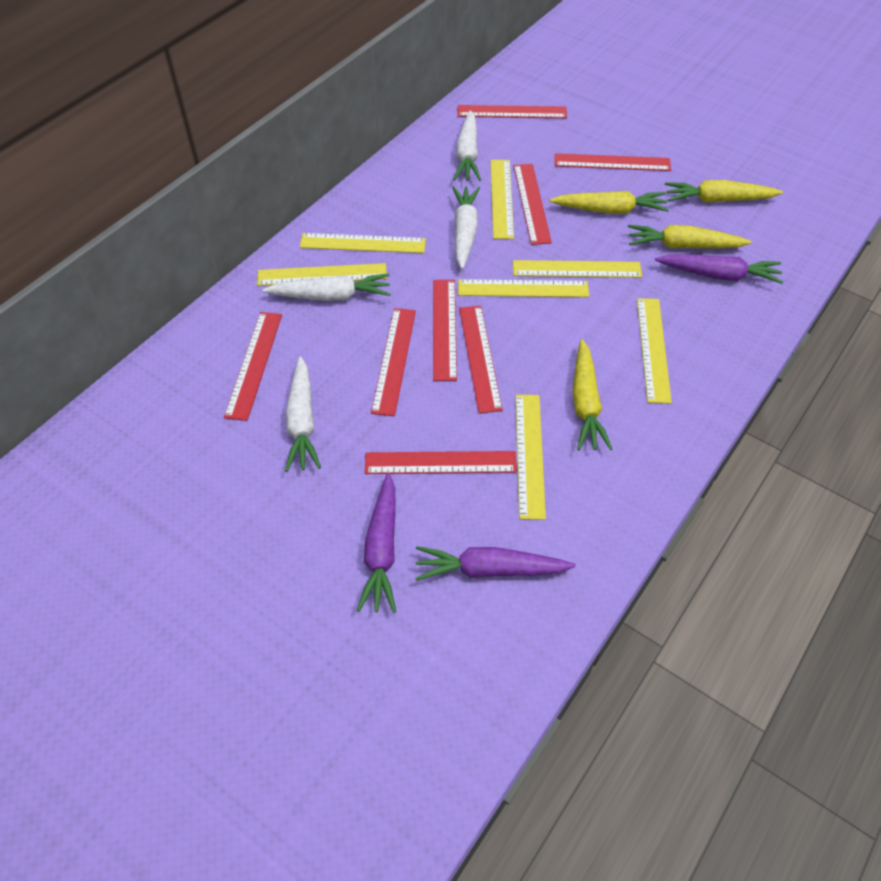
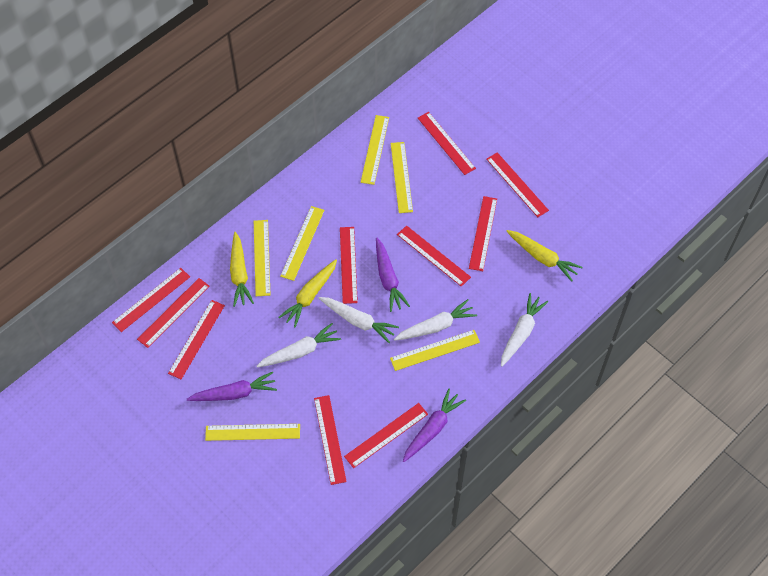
red ruler: [224,312,282,421] [365,451,517,474] [371,308,416,416] [433,280,457,381] [457,105,567,118] [459,306,503,413] [514,164,552,245] [555,153,671,171] = 8 -> [112,268,190,332] [137,278,210,348] [168,300,225,379] [314,395,347,485] [340,227,358,304] [344,403,428,468] [397,225,471,287] [418,112,476,175] [469,196,497,271] [486,152,549,217] = 10
yellow carrot: [549,191,669,214] [573,339,612,450] [628,225,752,248] [665,180,783,203] = 4 -> [230,232,254,307] [279,259,337,327] [506,230,583,282] = 3
yellow ruler: [257,263,387,286] [300,233,426,253] [458,279,589,297] [490,160,514,239] [513,260,642,278] [515,395,546,520] [637,298,672,404] = 7 -> [205,424,300,441] [254,220,271,296] [280,206,324,281] [360,115,389,185] [390,330,480,371] [391,142,413,213] = 6

